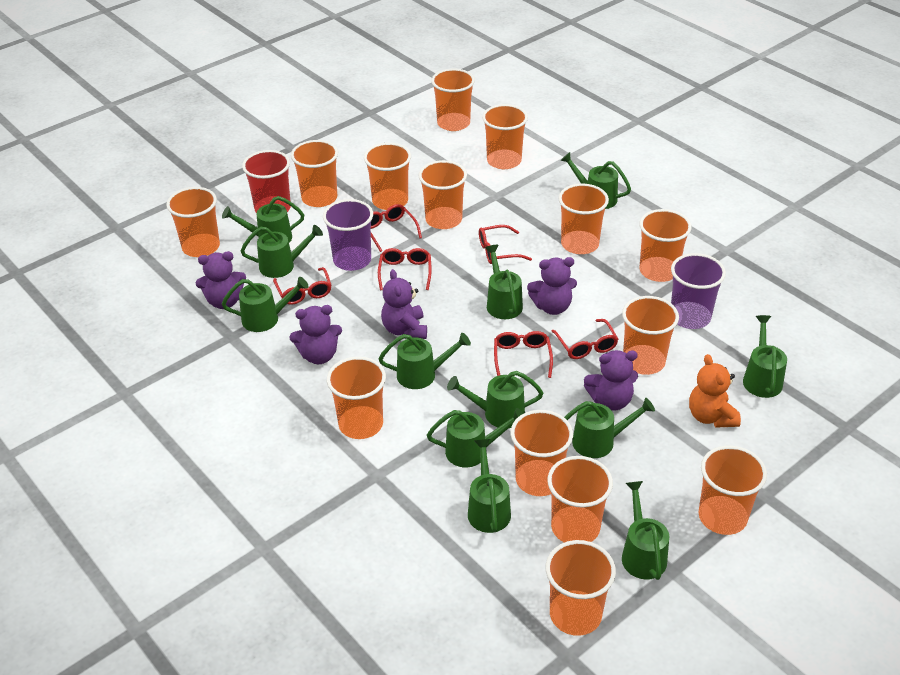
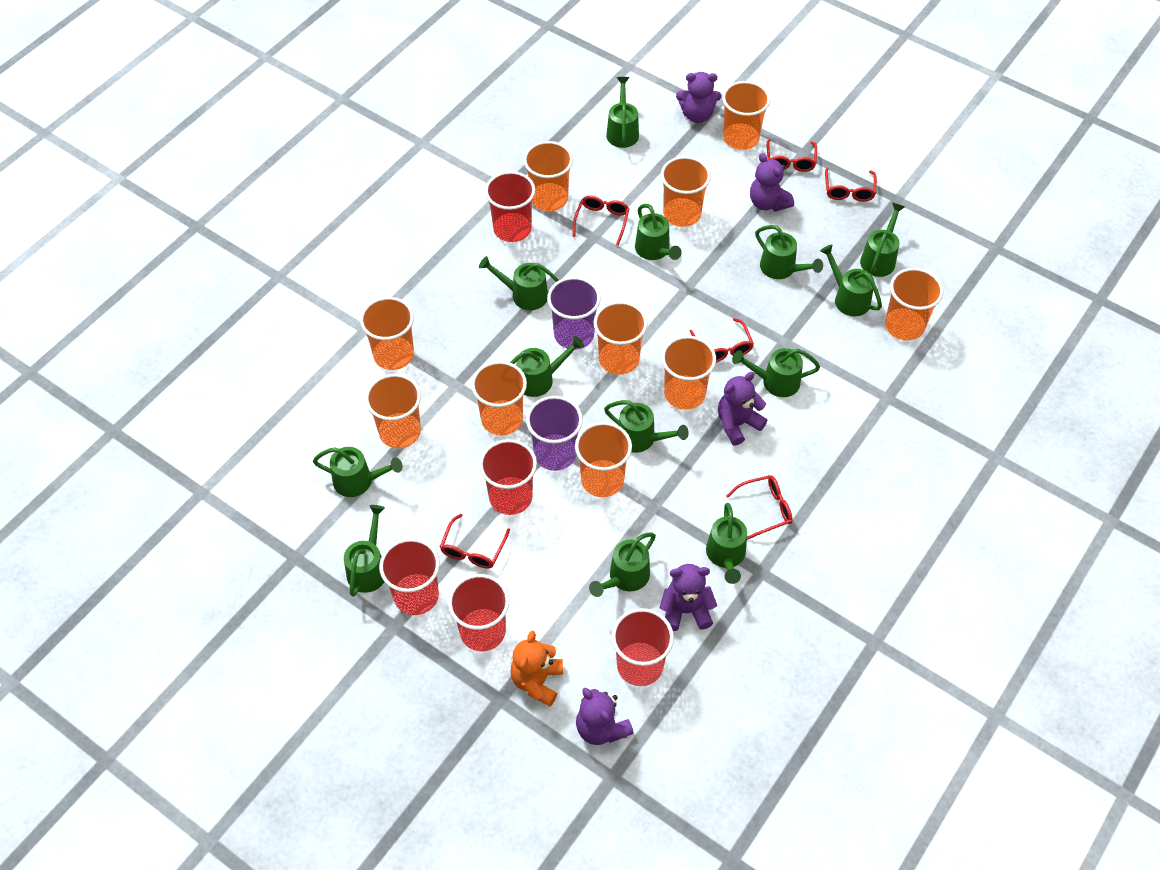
green watering can: [222,196,304,243] [222,277,309,332] [241,225,323,278] [378,333,471,389] [427,408,523,467] [447,371,543,428] [468,439,511,533] [485,245,523,319] [560,152,631,209] [564,398,655,458] [622,481,669,580] [743,315,787,398] = 12 -> [313,447,402,497] [344,505,385,597] [479,256,559,310] [510,336,584,397] [589,532,656,597] [604,400,689,453] [606,77,639,148] [635,204,682,260] [706,503,747,584] [732,348,820,397] [755,225,823,279] [820,244,882,316] [860,203,905,277] = 13
orange cup: [166,187,220,257] [291,140,338,207] [327,357,386,439] [364,143,411,210] [419,160,467,229] [431,69,475,131] [482,104,528,169] [510,410,573,496] [546,540,616,636] [547,456,613,543] [559,184,609,254] [622,296,679,375] [639,209,692,282] [698,446,767,535] = 14 -> [360,297,414,370] [365,374,421,448] [471,361,527,435] [523,141,573,211] [575,422,632,497] [594,301,648,375] [661,156,711,227] [661,336,716,410] [722,81,770,150] [885,268,943,341] = 10
red cup: [242,150,291,213] = 1 -> [379,538,440,615] [448,574,509,651] [479,439,537,515] [485,171,535,242] [612,608,674,686] = 5

